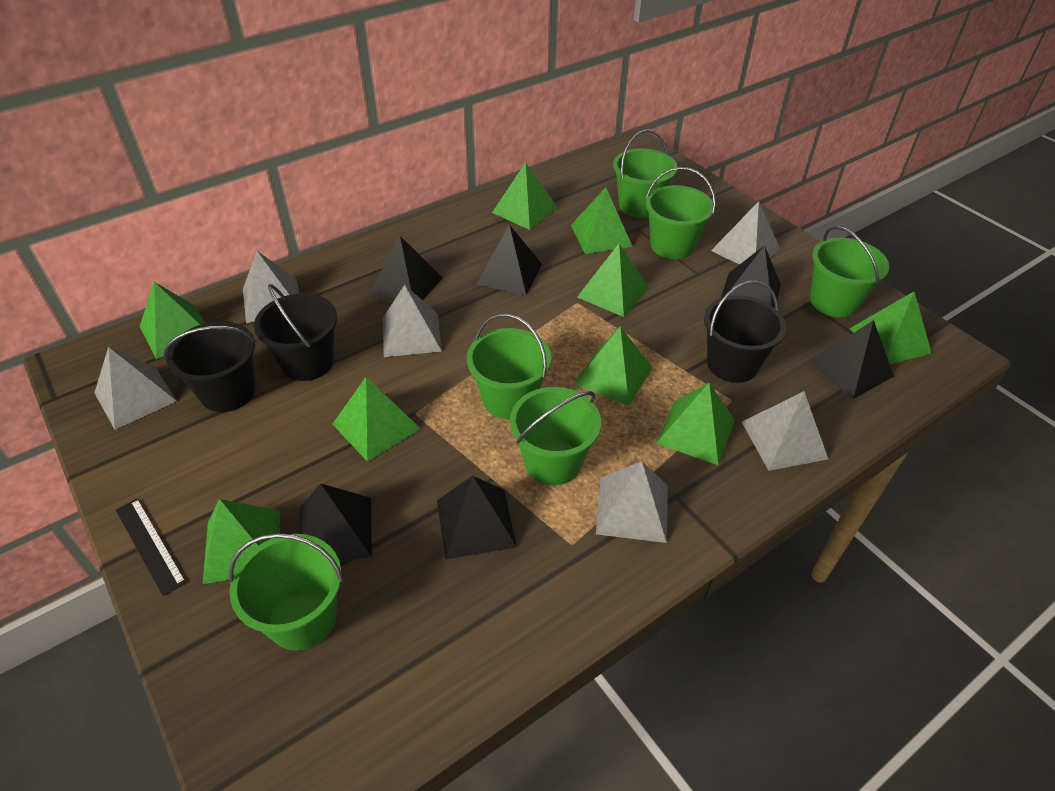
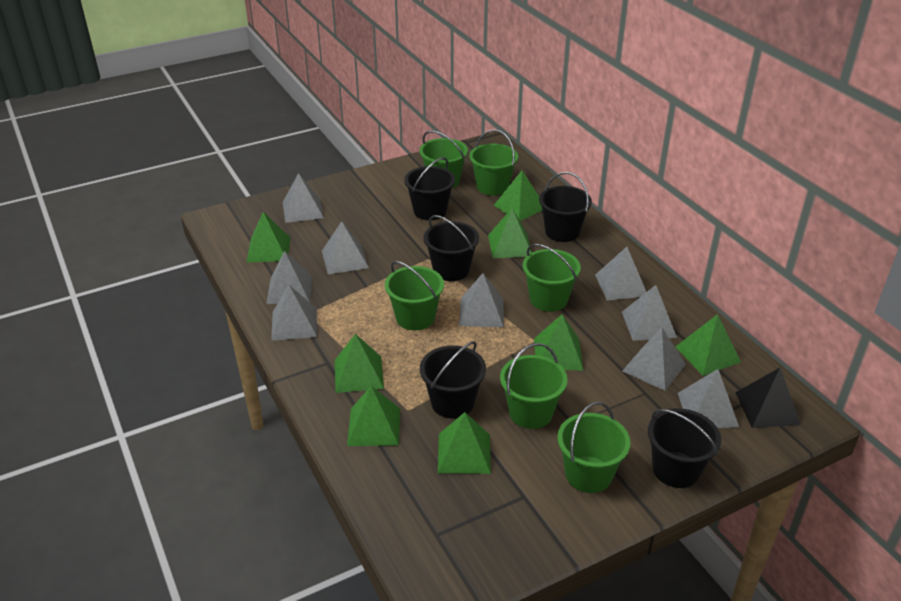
black bucket: [163,321,256,412] [254,284,337,381] [704,280,786,383] = 3 -> [404,157,455,220] [420,341,486,418] [424,215,479,281] [539,172,592,242] [648,408,721,488] = 5
black pyramid: [300,483,372,561] [369,236,443,301] [437,476,517,559] [477,225,542,295] [721,245,781,308] [809,320,894,399] = 6 -> [735,368,801,428] = 1
black ruler: [116,498,186,596] = 1 -> none = 0
green pyramid: [139,282,205,359] [203,499,280,584] [333,377,421,462] [492,162,558,230] [571,188,633,254] [574,326,652,406] [577,243,649,317] [656,383,735,465] [849,292,932,364] = 9 -> [247,212,290,262] [335,334,384,393] [347,386,400,446] [438,412,491,474] [488,208,532,258] [494,170,542,221] [534,314,583,370] [675,314,741,376] = 8
grey pyramid: [94,347,177,430] [243,251,299,323] [382,285,442,357] [596,461,668,543] [711,201,780,265] [742,391,828,471] = 6 -> [266,251,313,304] [271,285,317,341] [282,173,324,223] [322,221,369,274] [459,273,504,327] [595,247,646,301] [622,285,677,341] [623,328,686,391] [678,369,739,428] = 9

